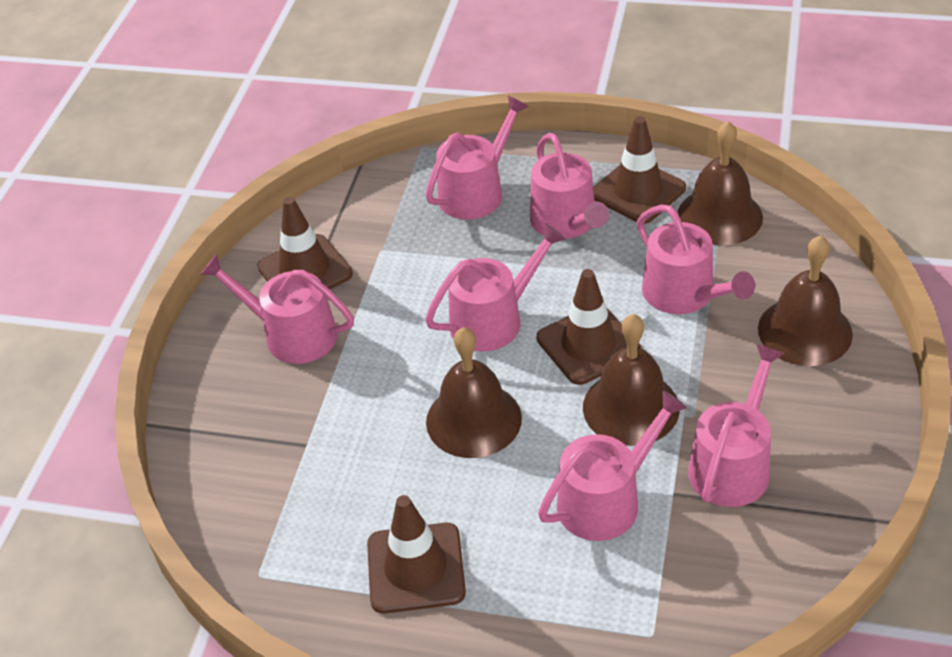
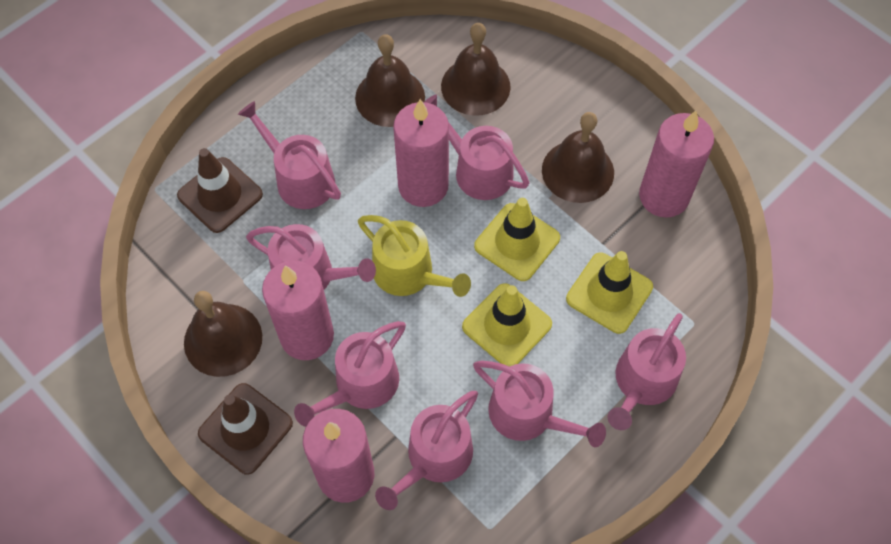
brown traffic cone: [257,197,353,289] [367,495,466,614] [537,269,641,385] [593,116,686,224] = 4 -> [177,148,263,233] [198,383,293,475] = 2
pink candle: none = 0 -> [262,261,334,360] [303,409,374,503] [393,99,449,207] [639,111,714,218] = 4
yellow traffic cone: none = 0 -> [462,283,552,367] [474,198,560,281] [566,251,653,334] = 3
yellow watering can: none = 0 -> [358,215,471,297] = 1

